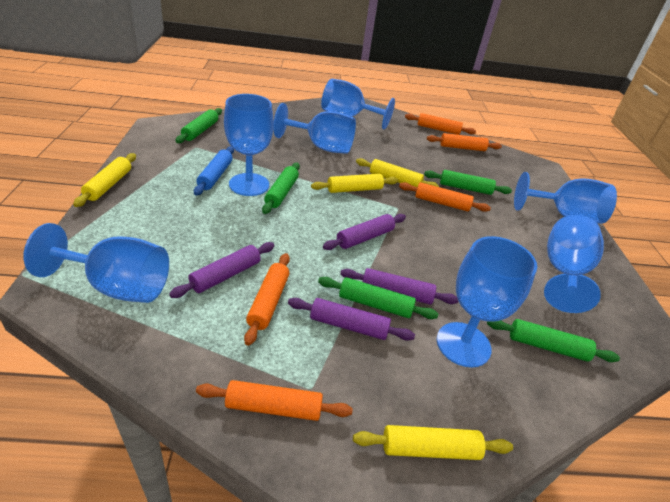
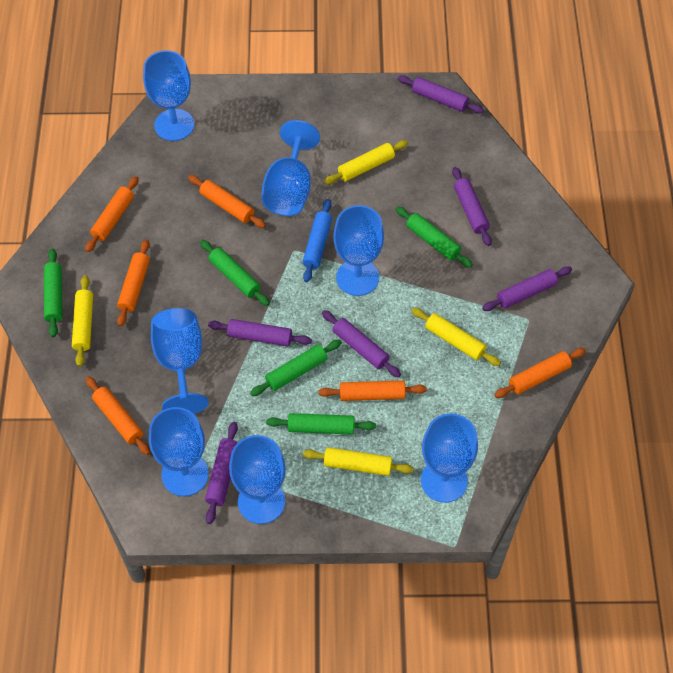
orange rolling pin: [196,380,353,421] [244,253,290,346] [399,182,491,212] [405,113,476,135] [427,133,502,151] = 5 -> [85,176,139,252] [86,376,150,455] [117,239,150,327] [188,175,266,228] [318,380,427,401] [494,348,586,398] = 6
purple rolling pin: [169,242,275,298] [288,298,415,341] [323,214,406,250] [340,268,458,304] = 4 -> [205,422,238,524] [208,319,312,347] [322,310,401,377] [398,75,484,114] [452,167,492,246] [482,266,572,311] = 6

